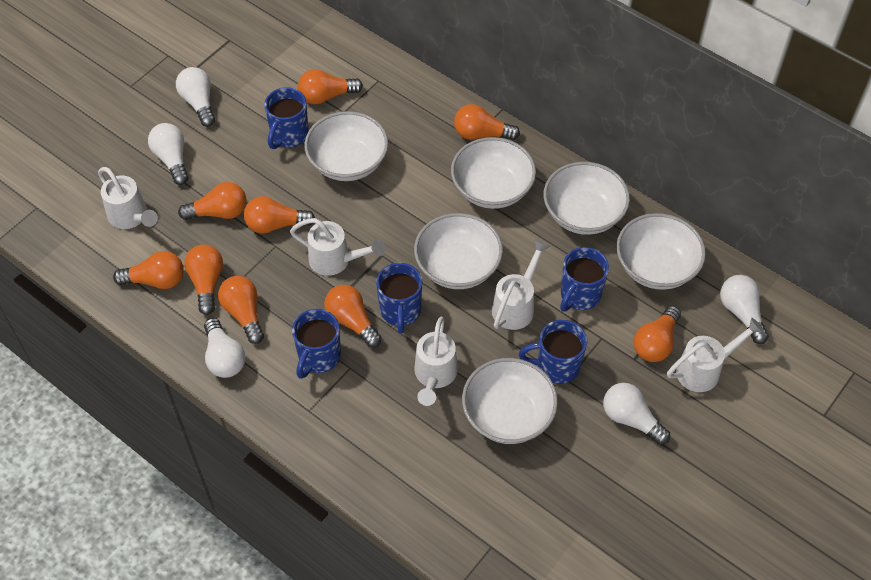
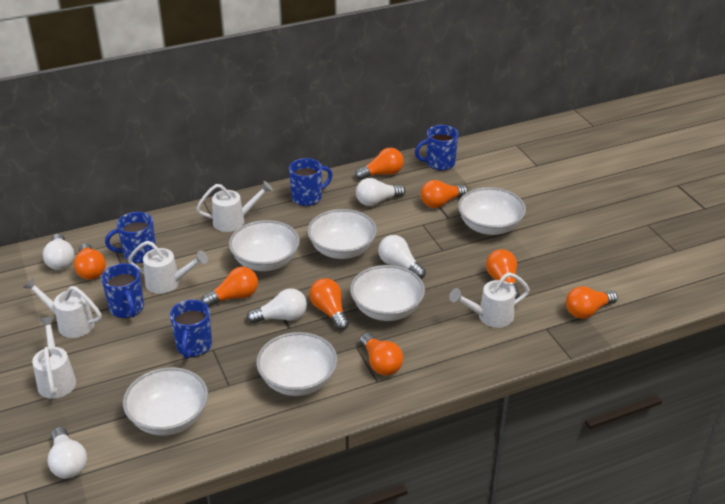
orange light bulb: [113,251,184,289] [178,182,246,220] [185,245,223,315] [218,276,264,344] [244,196,315,234] [298,69,363,104] [324,285,382,347] [454,104,520,140] [634,306,681,362] = 9 -> [74,243,106,280] [202,267,258,307] [309,278,349,330] [355,148,404,180] [360,333,403,376] [421,180,468,208] [486,249,520,300] [566,286,618,319] = 8

